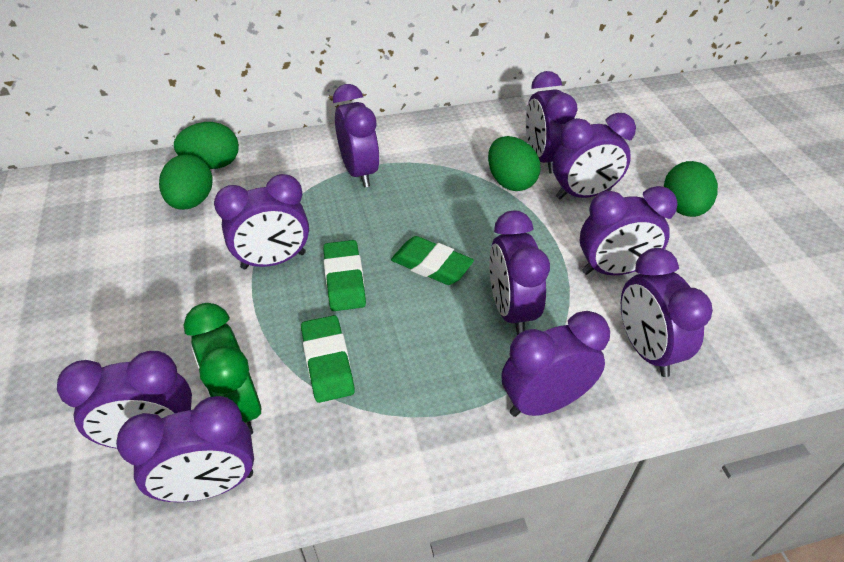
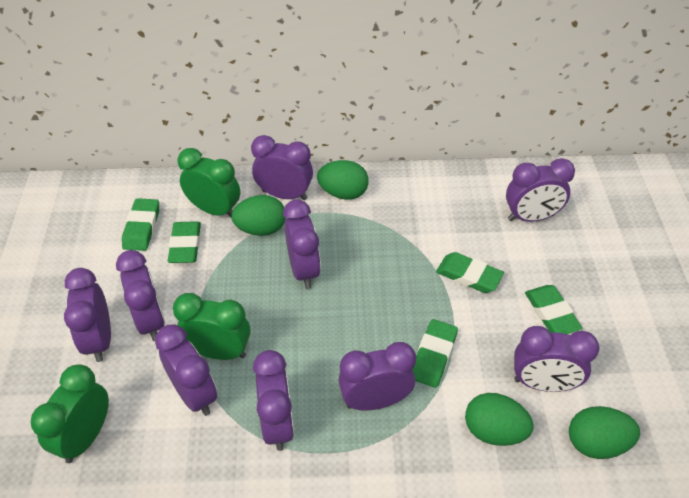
green clock: [184,303,261,435] = 1 -> [31,364,109,463] [173,293,250,360] [178,148,240,217] = 3
green eraser: [301,315,355,403] [323,240,366,311] [391,236,474,285] = 3 -> [122,198,159,251] [168,221,201,263] [413,319,458,388] [436,252,504,293] [525,285,582,334] = 5
purple clock: [57,351,192,449] [116,396,254,502] [214,174,309,269] [333,84,380,187] [489,211,550,335] [502,311,610,417] [526,71,577,174] [552,113,636,199] [579,186,678,275] [621,248,713,377] = 10 -> [64,268,111,362] [116,250,165,341] [155,325,217,416] [251,135,313,200] [253,350,294,451] [283,199,321,289] [338,342,416,411] [506,158,575,222] [514,326,599,392] = 9

